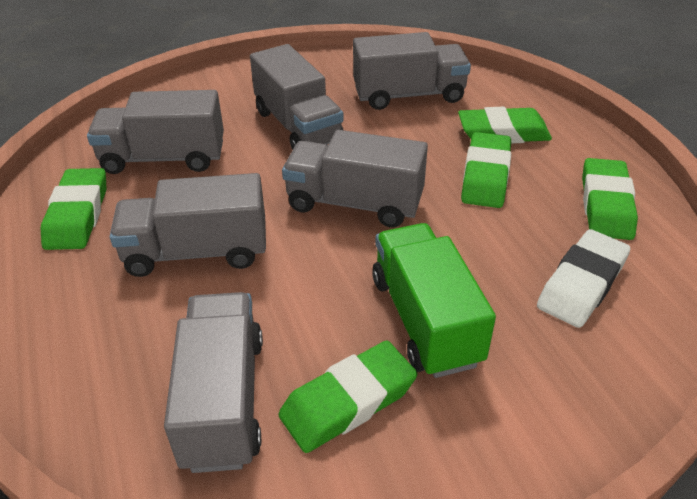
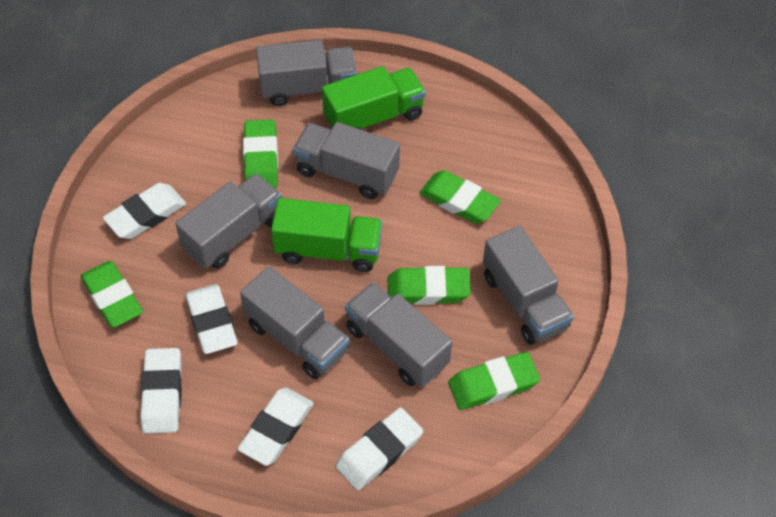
green truck: [372,223,496,378] = 1 -> [271,198,383,272] [322,66,426,130] = 2
white eraser: [537,229,630,328] = 1 -> [103,183,186,239] [140,348,182,434] [185,284,238,354] [238,387,314,466] [336,408,423,490] = 5

